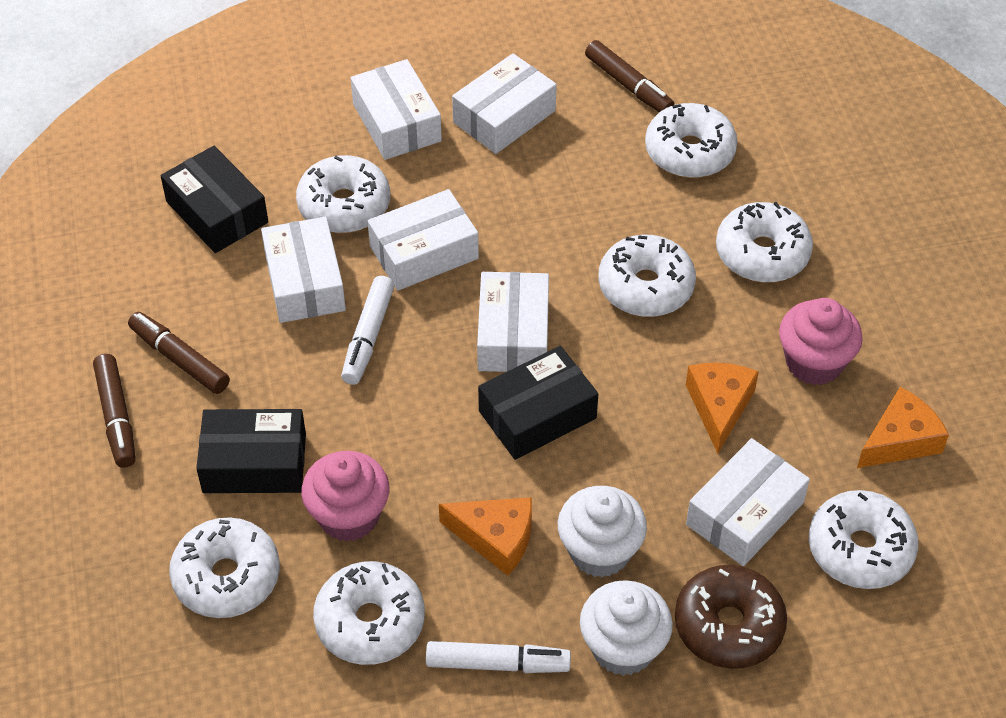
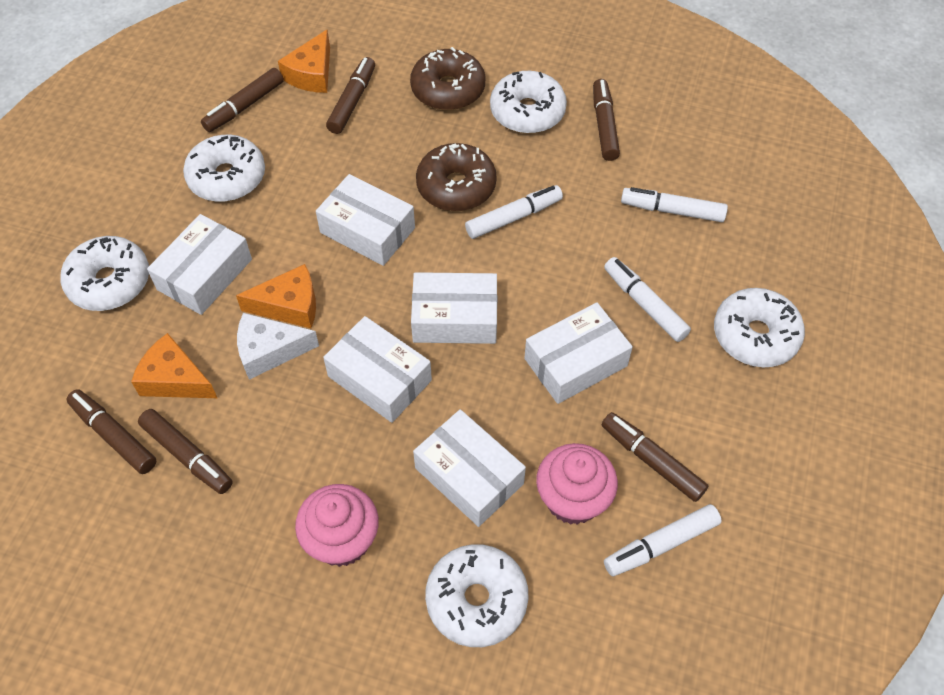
black box: [161,146,268,253] [196,409,306,493] [478,346,598,460] = 3 -> none = 0
brown donut: [675,565,787,669] = 1 -> [410,47,485,110] [416,143,497,211] = 2
brown marker: [93,354,136,468] [128,312,230,394] [585,40,675,112] = 3 -> [66,389,157,474] [138,409,233,494] [201,68,284,132] [326,57,375,134] [593,79,620,161] [602,412,708,502] = 6
white cheese: none = 0 -> [237,313,319,380] = 1
white cupcake: [558,486,647,578] [580,580,673,676] = 2 -> none = 0
white donut: [169,517,280,618] [296,155,390,233] [313,561,425,665] [599,235,696,317] [645,103,738,178] [716,202,813,283] [809,490,918,589] = 7 -> [60,236,149,311] [183,135,265,202] [425,544,528,647] [490,71,567,134] [714,288,805,367] = 5
white marker: [341,276,395,385] [426,641,571,673] = 2 -> [465,185,563,239] [604,257,691,342] [604,504,722,576] [621,187,728,222] = 4

